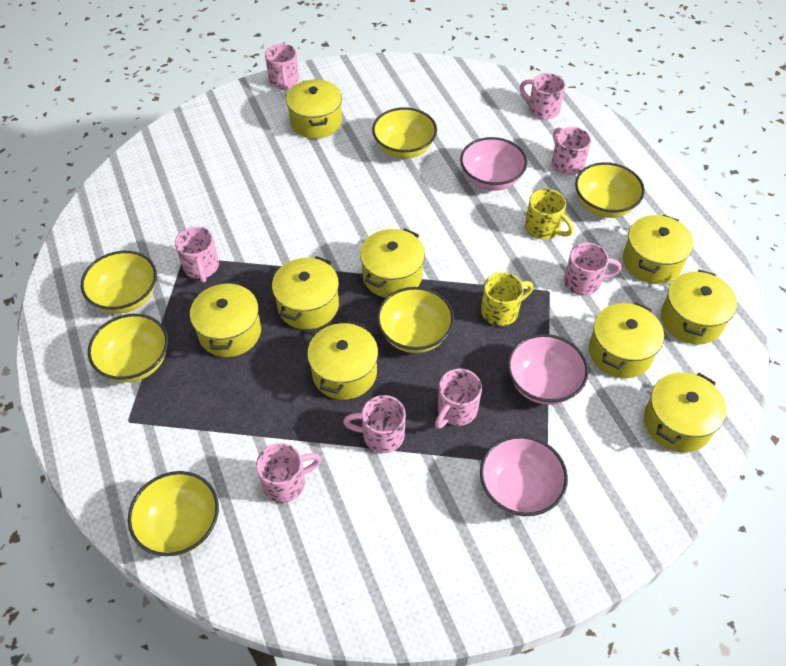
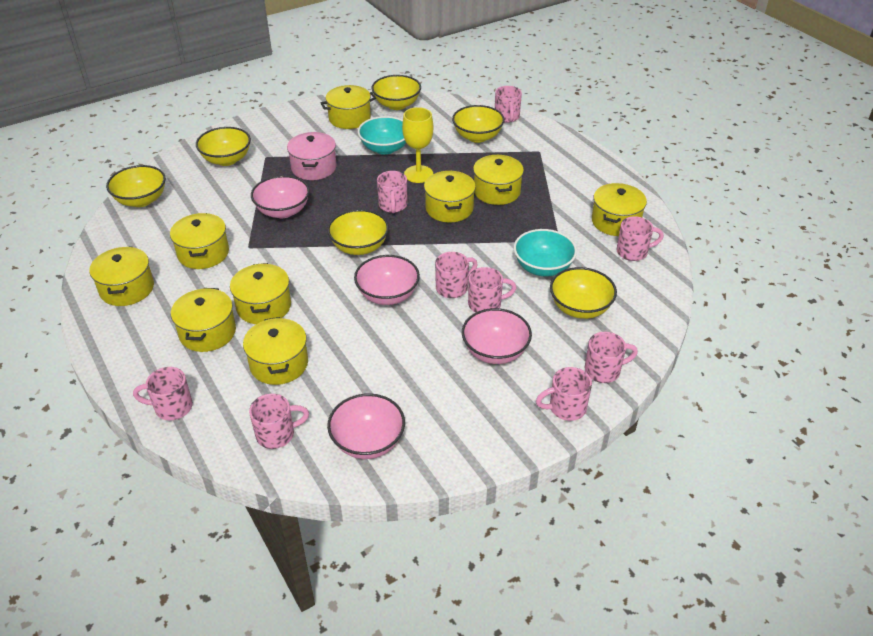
pink bowl: [460,137,527,191] [480,435,568,516] [508,334,588,405] = 3 -> [251,175,310,218] [327,393,405,459] [354,255,420,305] [462,308,532,364] = 4
pink mug: [175,227,219,283] [256,443,321,503] [265,44,299,90] [343,395,406,453] [435,369,482,429] [520,73,566,120] [552,127,591,175] [564,243,621,295] = 8 -> [133,367,193,420] [249,394,309,449] [377,171,407,213] [435,252,478,298] [468,267,517,313] [495,86,522,123] [536,367,592,421] [585,332,638,383] [617,216,664,261] = 9
pink pot: none = 0 -> [287,132,337,180] = 1
turquoise bowl: none = 0 -> [358,116,406,155] [514,229,577,276] = 2
yellow goblet: none = 0 -> [402,107,433,183] = 1
yellow mug: [481,272,533,326] [525,189,574,240] = 2 -> none = 0

